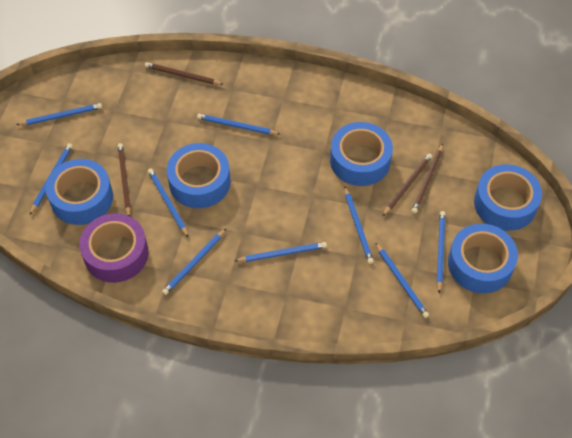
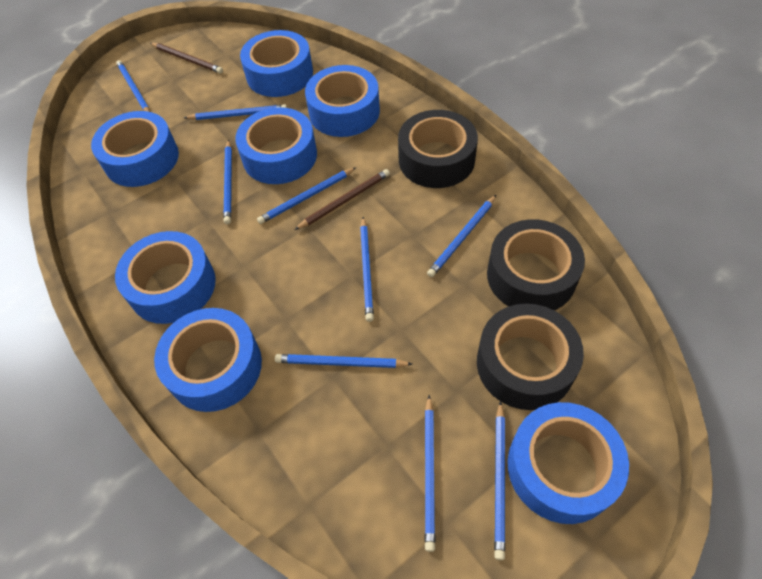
black tape: none = 0 -> [398,110,478,188] [477,304,584,410] [487,219,585,310] = 3
blue tape: [46,159,113,225] [167,143,230,208] [330,122,393,186] [448,224,518,293] [474,164,542,231] = 5 -> [91,111,179,187] [115,231,216,324] [154,308,262,412] [235,107,317,184] [240,30,313,97] [305,65,380,137] [507,402,629,524] = 7
brown pencil: [118,143,131,216] [145,62,223,85] [383,154,432,216] [412,144,443,213] = 4 -> [150,43,223,74] [294,169,390,230] = 2
purple tape: [79,213,149,283] = 1 -> none = 0

